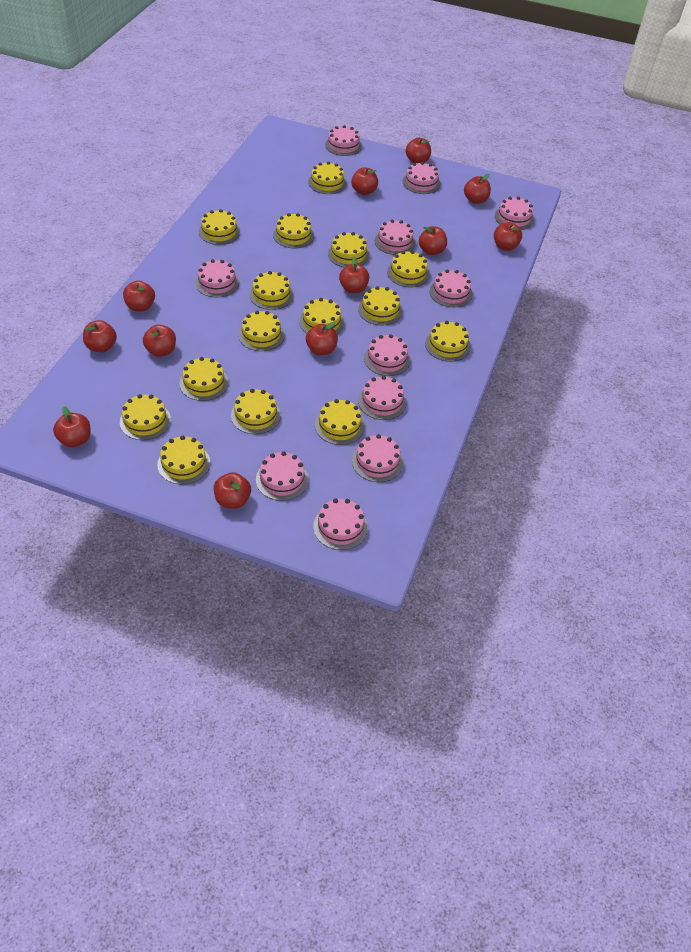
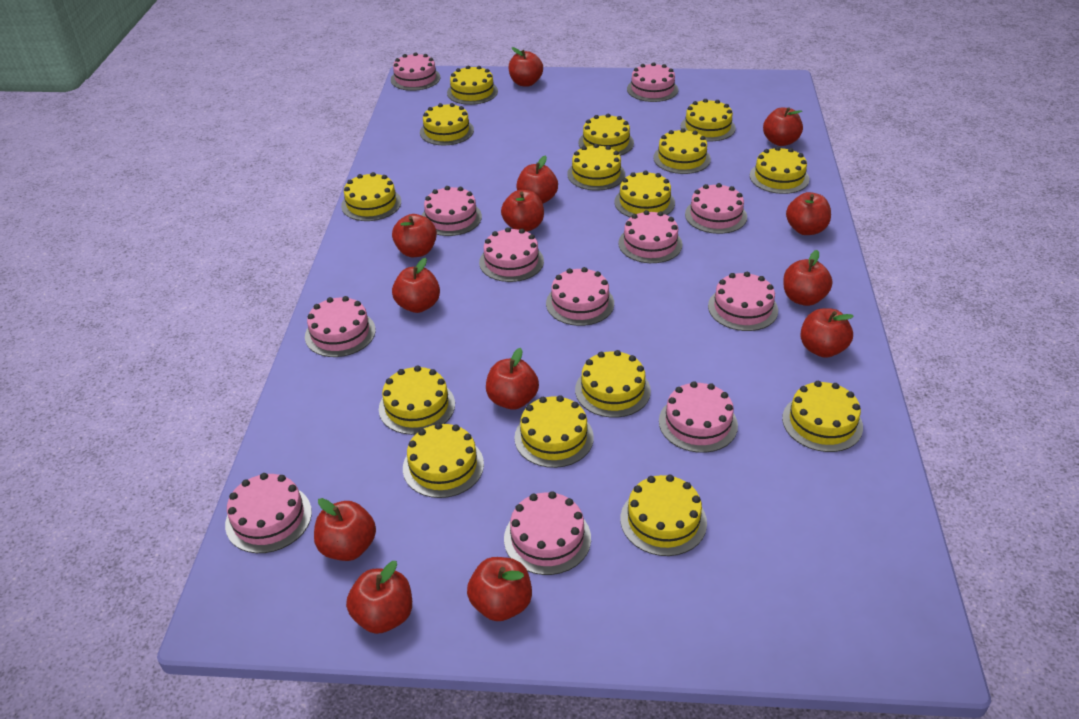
pink cake: [195,259,239,297] [256,451,308,501] [313,499,368,550] [325,125,362,156] [352,434,403,482] [358,376,407,420] [364,334,410,376] [375,220,416,255] [403,162,440,194] [429,270,473,307] [495,197,534,230] = 11 -> [225,473,312,553] [305,296,376,357] [391,52,441,91] [422,186,482,236] [479,227,544,282] [504,491,591,575] [546,267,614,326] [618,210,682,263] [627,62,678,102] [659,381,738,453] [685,183,747,234] [708,272,778,331] = 12
red apple: [53,406,91,447] [83,320,117,352] [123,280,155,312] [143,325,176,357] [214,472,251,509] [306,322,338,355] [339,257,369,293] [351,167,378,195] [406,138,431,163] [419,226,447,255] [464,174,491,204] [494,222,522,251] = 12 -> [314,498,376,561] [346,561,412,634] [392,214,437,257] [392,258,440,313] [467,557,532,621] [486,348,539,410] [501,190,544,232] [508,47,543,87] [516,156,558,204] [763,107,803,146] [783,250,833,306] [786,192,831,235] [800,308,854,358] = 13

